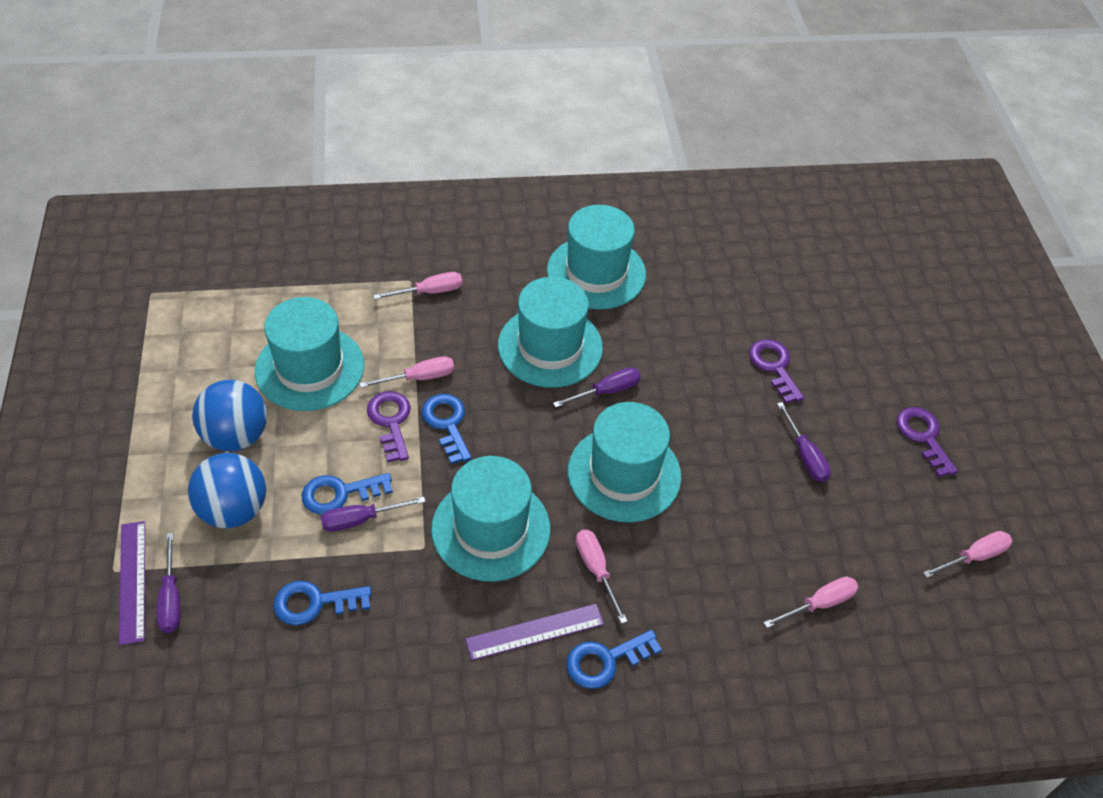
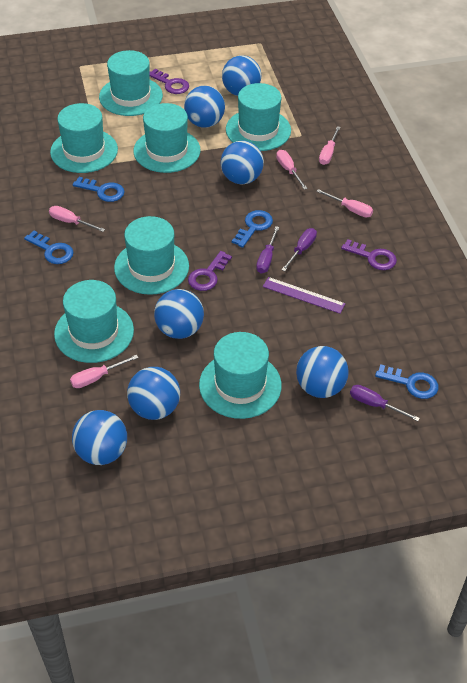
blue ball: [188,453,266,528] [192,380,267,451] = 2 -> [72,410,127,465] [127,367,180,420] [154,289,204,339] [184,86,225,127] [220,141,264,184] [222,55,261,96] [296,346,349,398] = 7
purple ruler: [119,521,145,645] [465,604,604,660] = 2 -> [263,277,346,314] = 1
purple screwdriver: [157,533,181,633] [321,497,426,532] [553,367,641,408] [777,402,831,482] = 4 -> [256,226,279,273] [281,228,317,271] [350,385,420,421] = 3
turquoise hat: [255,297,364,411] [431,456,550,581] [498,277,603,388] [547,205,646,310] [568,402,681,522] = 5 -> [50,103,118,173] [54,280,134,363] [99,50,163,116] [114,216,189,295] [133,103,201,173] [199,332,282,419] [226,83,291,151] = 7

